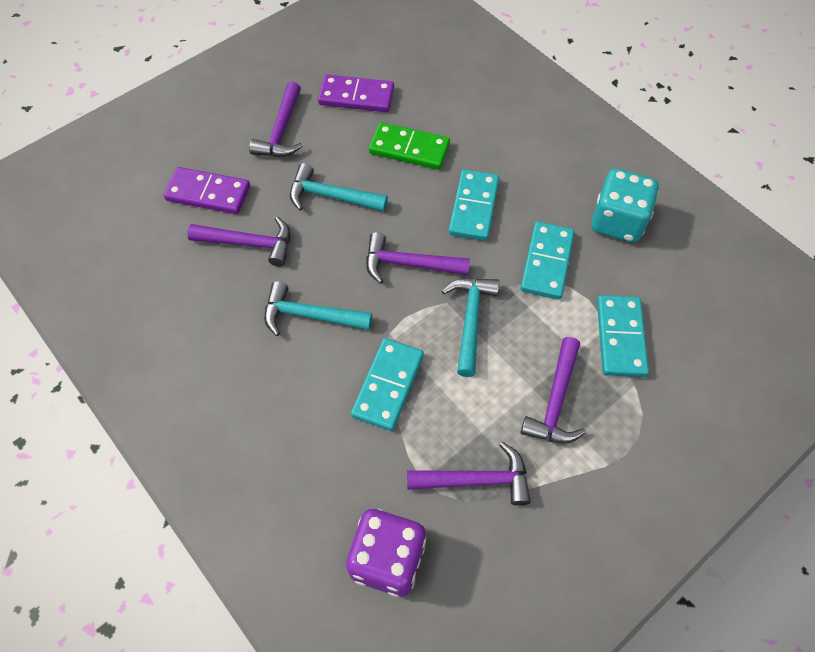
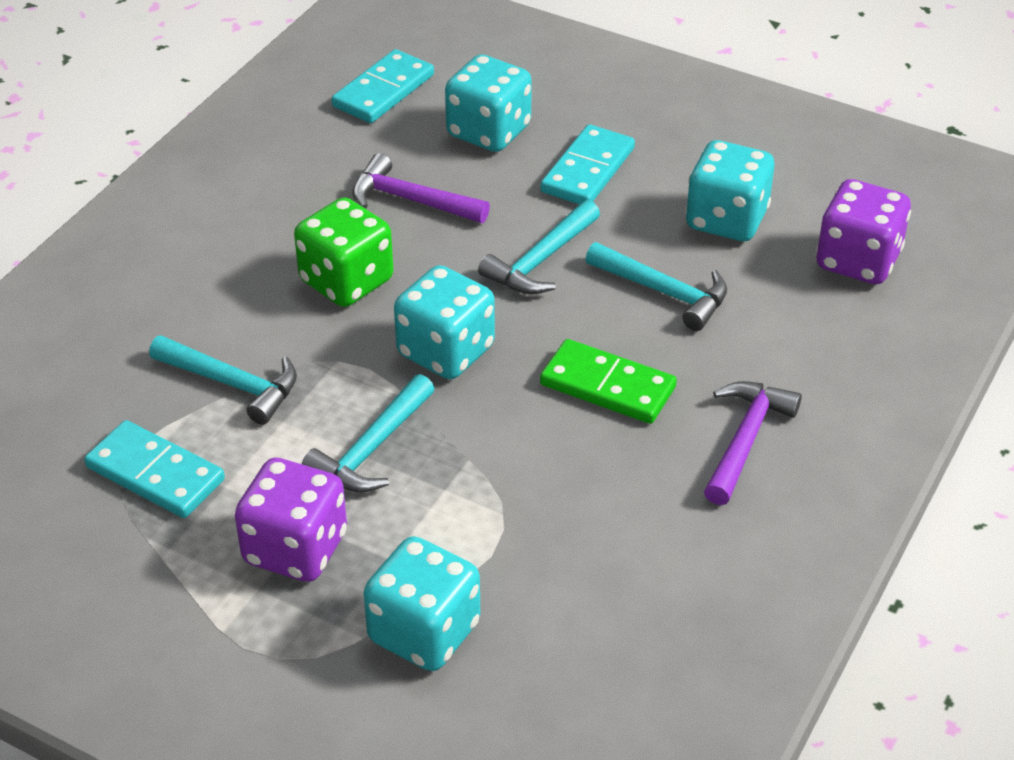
green dice: none = 0 -> [294,197,393,307] = 1
purple dice: [346,509,426,597] = 1 -> [235,458,347,582] [816,179,911,284] = 2
purple domino: [164,167,250,214] [318,74,394,112] = 2 -> none = 0
purple hammer: [187,217,290,267] [249,82,302,157] [366,232,470,284] [407,442,531,506] [521,337,586,444] = 5 -> [352,153,490,223] [704,381,802,505] = 2
turquoise dice: [591,168,659,242] = 1 -> [363,536,480,671] [394,265,495,379] [445,54,532,152] [686,140,774,241] = 4
turquoise domino: [351,338,424,431] [449,169,499,241] [520,222,575,300] [597,295,649,377] = 4 -> [84,420,225,518] [331,49,434,123] [540,124,635,204] = 3
turquoise hammer: [264,281,372,336] [290,163,388,211] [442,278,499,377] = 3 -> [149,335,297,425] [302,374,435,493] [478,200,600,294] [585,242,727,331] = 4

